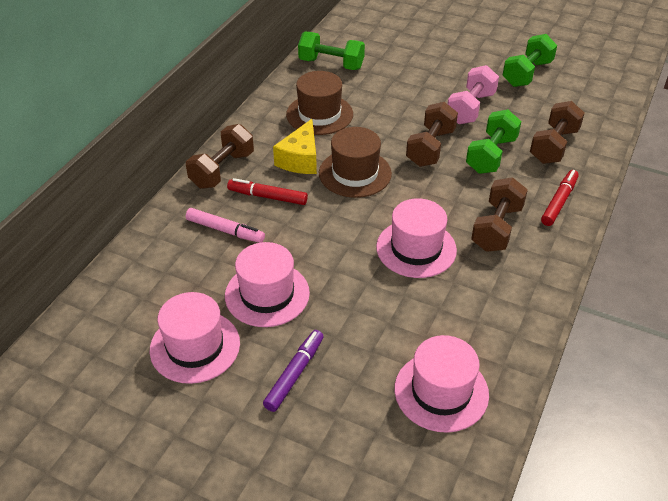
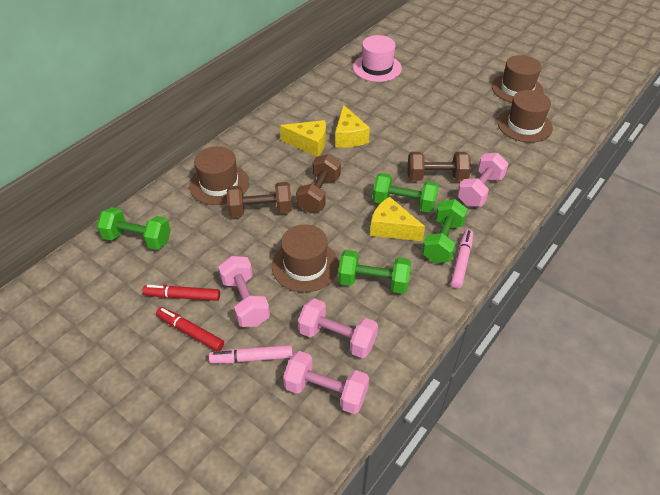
brown dumbbell: [186,124,254,189] [406,102,458,167] [471,177,528,252] [530,101,585,164] = 4 -> [227,182,292,217] [296,154,341,213] [408,152,471,181] = 3
brown hat: [286,71,353,135] [319,127,392,198] = 2 -> [189,146,249,205] [272,224,339,292] [492,55,544,103] [497,90,553,143] = 4
green dumbbell: [298,32,365,70] [466,109,521,174] [503,34,557,87] = 3 -> [97,207,171,250] [338,250,411,294] [373,173,439,213] [422,199,467,263] = 4
pink dumbbell: [448,65,499,124] = 1 -> [218,256,270,327] [283,351,369,414] [298,298,378,358] [457,153,509,207] = 4
pink hat: [150,292,240,384] [225,242,310,327] [376,198,457,278] [394,335,489,433] = 4 -> [353,35,402,82] = 1
pink marker: [186,208,265,243] = 1 -> [209,345,293,363] [451,229,473,288] = 2
purple marker: [263,330,324,412] = 1 -> none = 0
yellow cheese: [273,119,317,174] = 1 -> [280,120,326,157] [335,105,370,148] [370,196,425,241] = 3

